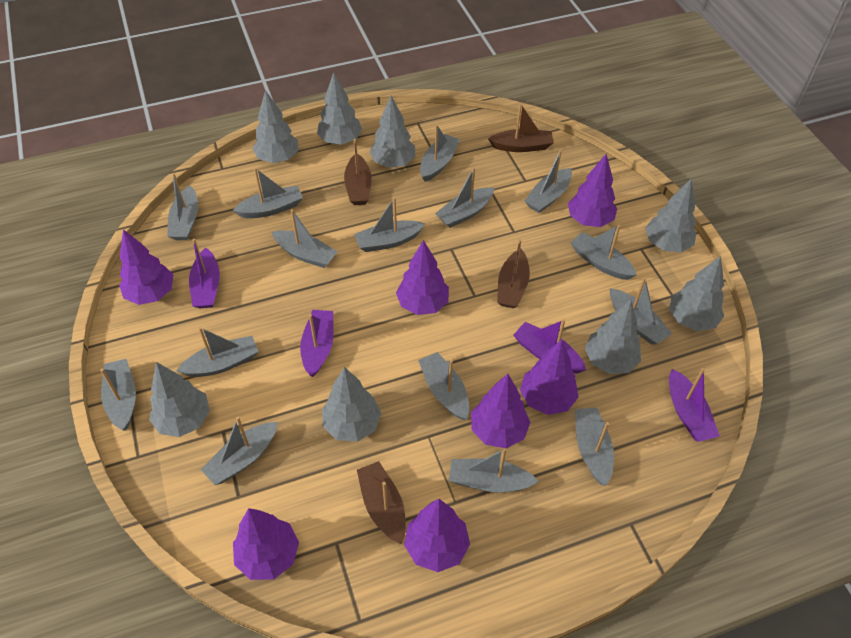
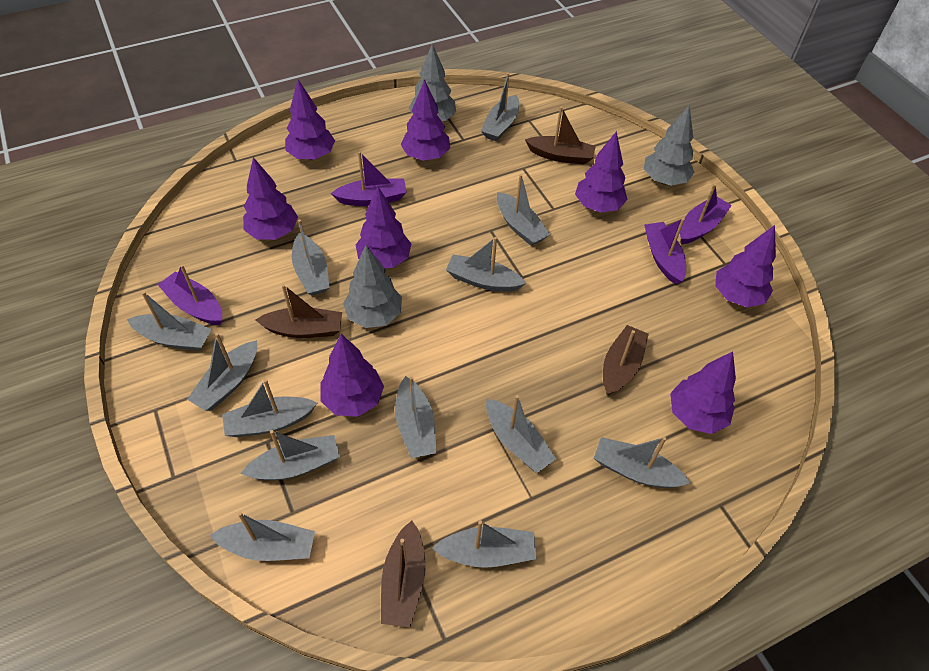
grey boat: [100,359,136,431] [167,173,198,240] [176,327,258,377] [201,417,278,485] [232,168,303,218] [272,209,338,268] [354,197,425,252] [418,352,469,420] [420,124,460,182] [435,167,494,228] [449,448,538,493] [524,150,572,213] [570,225,637,280] [575,407,614,486] [610,277,673,345] = 15 -> [127,291,212,351] [187,333,257,411] [210,512,315,561] [222,379,317,437] [240,430,340,480] [292,220,330,296] [395,376,436,458] [432,520,536,568] [446,237,526,292] [481,73,519,141] [486,395,556,473] [497,174,550,246] [594,437,690,488] = 13
grey tree: [149,362,210,437] [252,90,299,163] [317,72,363,145] [322,367,381,442] [369,96,415,168] [585,300,641,374] [645,178,696,252] [669,256,724,331] = 8 -> [343,245,402,328] [409,44,456,121] [644,105,694,186] = 3
purple tree: [119,229,173,305] [233,508,299,580] [396,240,449,315] [404,499,470,572] [471,374,530,448] [520,340,579,415] [568,154,617,227] = 7 -> [243,157,298,240] [285,79,335,160] [320,334,384,417] [356,186,411,268] [401,80,450,161] [575,131,628,213] [670,352,736,434] [715,225,776,307] = 8

